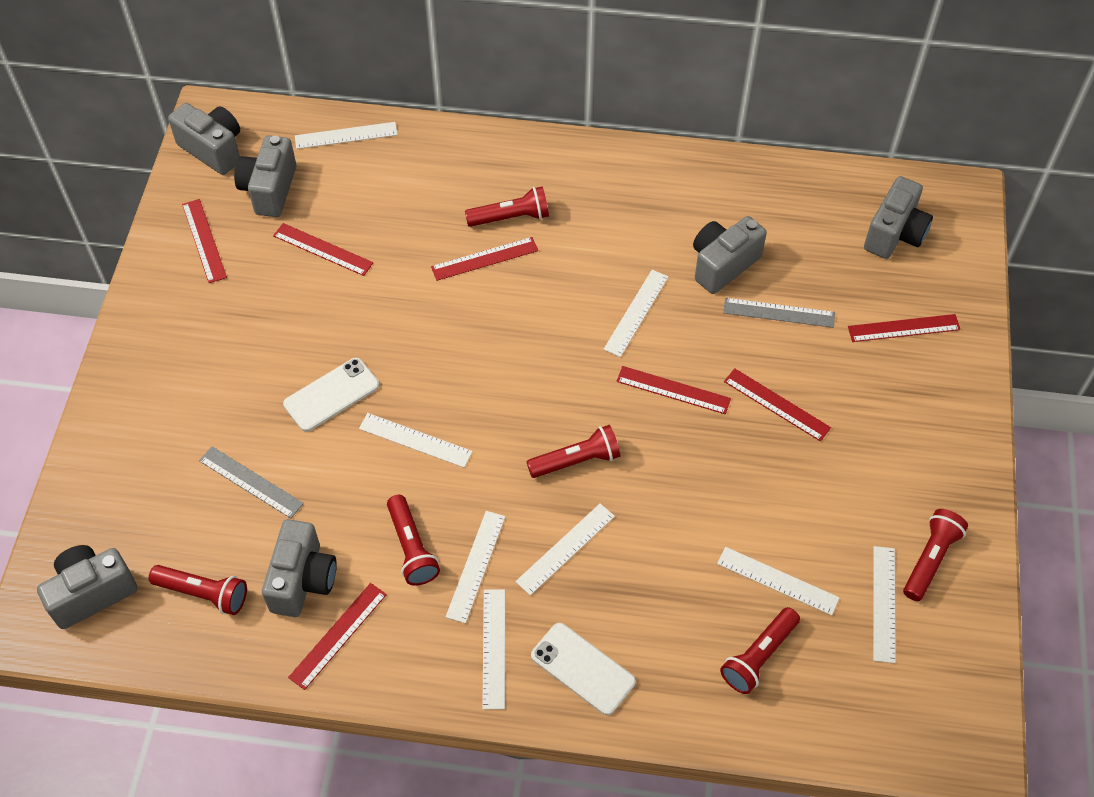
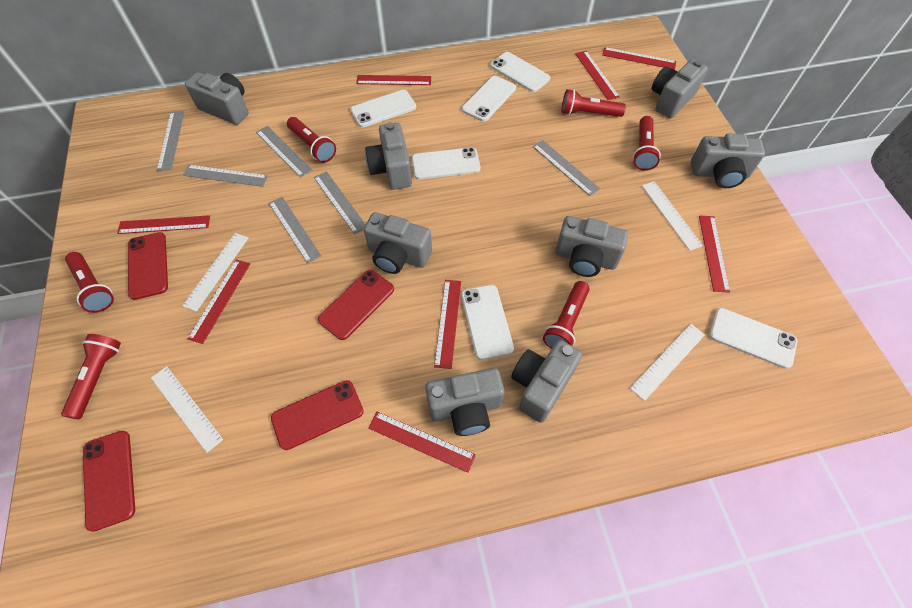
grey camera: [37,545,137,629] [168,103,240,175] [234,136,296,217] [262,519,337,617] [693,216,767,294] [864,176,933,259] = 6 -> [185,72,249,125] [364,212,432,274] [365,122,412,190] [425,368,505,436] [511,340,582,423] [555,216,628,277] [652,59,708,118] [691,133,765,188] = 8
grey ruler: [199,446,304,519] [723,298,835,328] = 2 -> [157,111,184,171] [183,165,268,187] [256,126,313,177] [269,197,322,263] [314,171,366,234] [533,140,600,196] = 6
red phone: none = 0 -> [83,431,135,532] [128,232,168,300] [271,380,364,450] [318,270,394,340] = 4
red ruler: [182,199,227,283] [273,223,373,276] [288,583,387,690] [431,237,538,281] [616,366,731,414] [724,368,831,441] [848,314,961,342] = 7 -> [117,215,210,234] [188,260,250,344] [356,75,431,85] [368,412,476,473] [434,280,461,369] [575,51,620,100] [602,47,676,70] [699,216,730,293] = 8
white phone: [283,358,379,432] [531,623,635,715] = 2 -> [350,90,416,127] [412,147,481,180] [461,285,514,360] [462,76,516,122] [490,52,550,92] [709,308,797,369] = 6
white ruler: [295,122,398,149] [359,413,473,468] [446,511,505,623] [482,589,505,709] [515,504,615,595] [603,270,669,357] [717,547,840,615] [873,546,896,663] = 8 -> [151,366,223,453] [182,233,248,312] [630,324,705,401] [642,181,703,251] = 4

